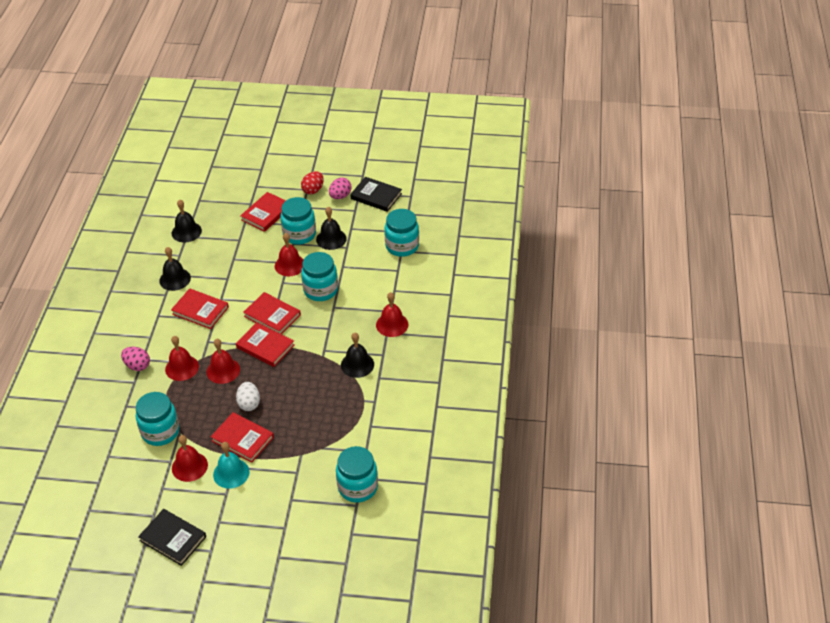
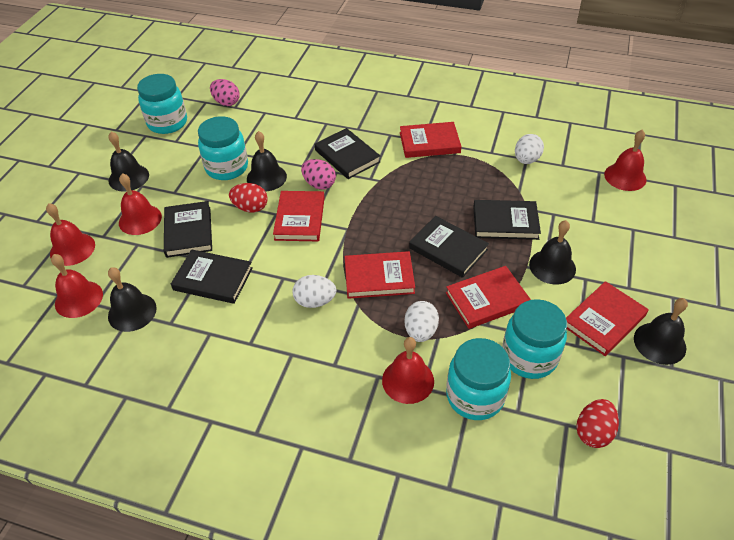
black bell: [159,247,191,291] [172,200,202,243] [316,207,347,250] [341,333,374,378] = 4 -> [108,267,157,332] [109,132,149,192] [247,131,287,192] [529,220,576,284] [634,298,688,365] = 5
black book: [138,509,206,566] [350,177,402,212] = 2 -> [164,201,212,258] [171,249,253,304] [315,128,381,179] [409,216,489,278] [473,200,541,240] = 5
red egg: [301,171,324,194] = 1 -> [229,183,268,213] [576,399,619,448] = 2
turquoise bell: [213,442,250,489] = 1 -> none = 0
turquoise jar: [136,392,179,446] [280,197,316,245] [301,252,338,301] [336,446,378,503] [385,209,419,257] = 5 -> [137,74,187,134] [198,116,248,180] [446,338,511,420] [502,299,567,379] = 4
white egg: [236,382,260,411] = 1 -> [293,275,336,308] [404,301,439,342] [515,134,544,164] = 3

